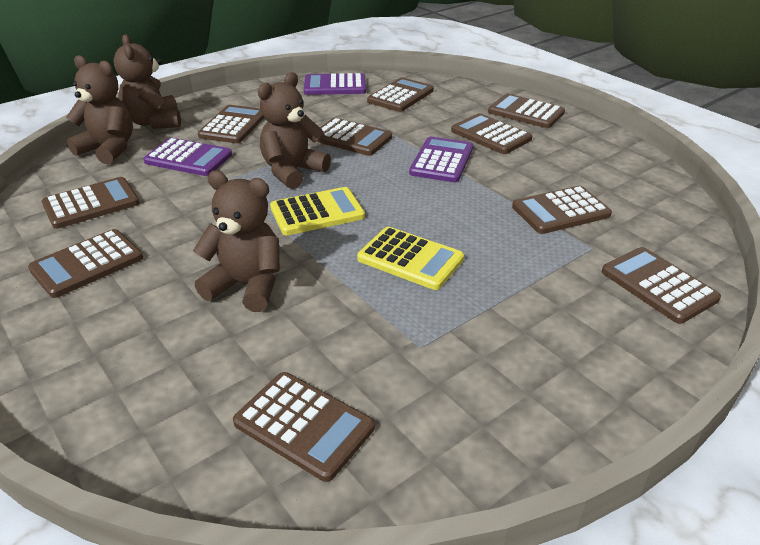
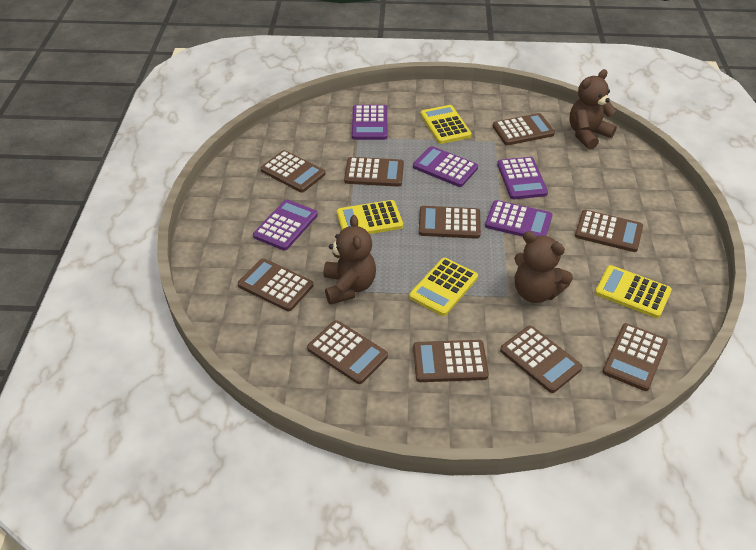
brown teddy bear: [66,55,133,164] [114,34,181,129] [193,170,280,312] [258,72,331,189] = 4 -> [324,215,376,305] [514,231,573,303] [570,69,617,150] = 3
purple calculator: [144,138,232,176] [304,73,366,95] [409,137,473,182] = 3 -> [253,200,318,250] [352,105,387,140] [413,146,478,187] [485,200,552,237] [497,157,548,199] = 5
yellow calculator: [270,187,365,235] [357,227,464,290] = 2 -> [337,200,403,234] [409,258,478,316] [421,105,471,144] [595,265,672,318] = 4

